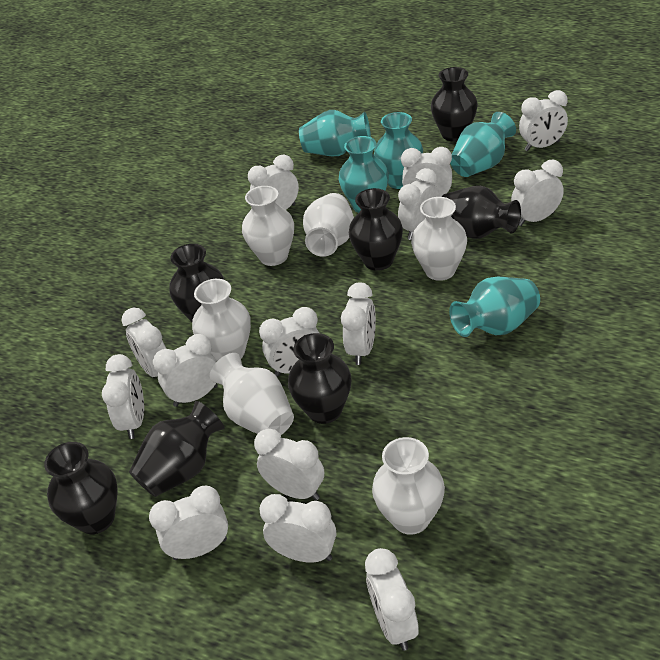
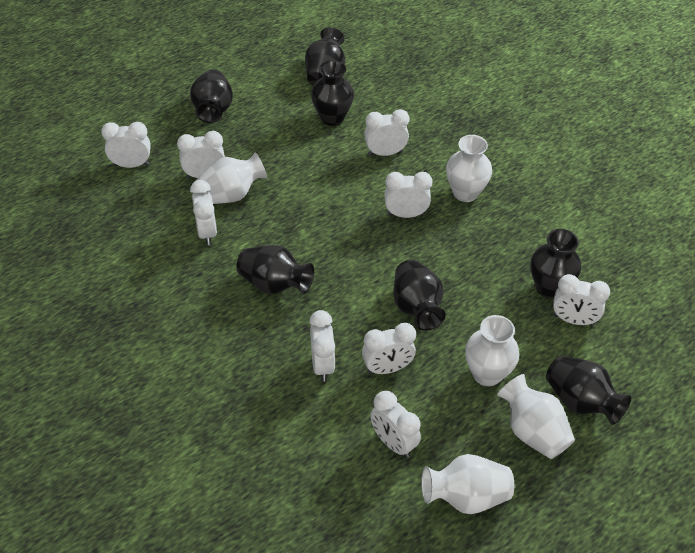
turquoise vase: [299,110,371,156] [339,136,389,213] [374,112,423,189] [449,277,540,337] [450,112,516,177] = 5 -> none = 0
white clock: [102,354,144,439] [122,308,166,377] [149,485,228,560] [153,334,218,407] [248,155,299,210] [254,429,324,500] [259,307,319,377] [259,494,336,563] [341,282,376,365] [365,548,419,651] [398,168,440,240] [401,147,452,197] [511,160,564,226] [519,90,568,151] = 14 -> [101,122,151,168] [177,131,225,179] [190,180,217,245] [309,310,335,382] [362,323,416,374] [364,109,409,156] [370,391,421,458] [384,172,433,218] [553,274,610,325] = 9
white vase: [192,279,251,361] [209,353,294,435] [242,186,294,266] [303,193,354,257] [372,437,445,535] [411,197,467,281] = 6 -> [196,152,267,204] [421,454,514,514] [446,135,492,202] [465,315,519,386] [497,374,575,459] = 5

